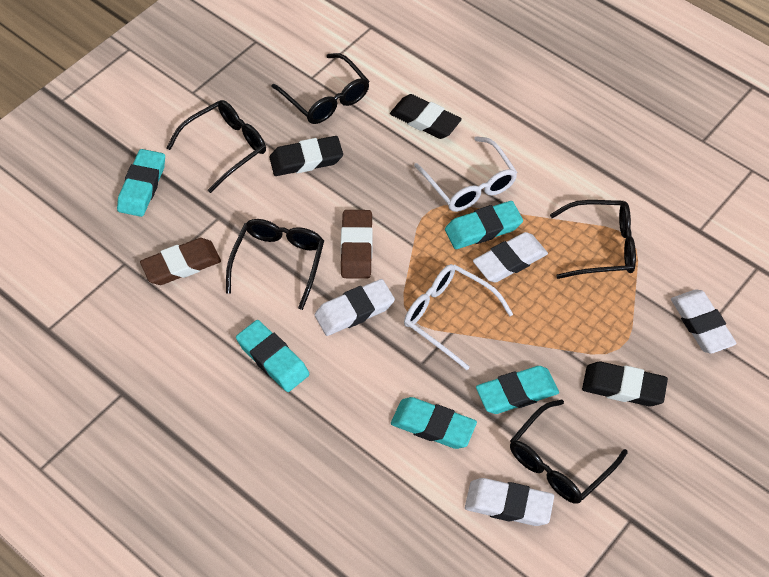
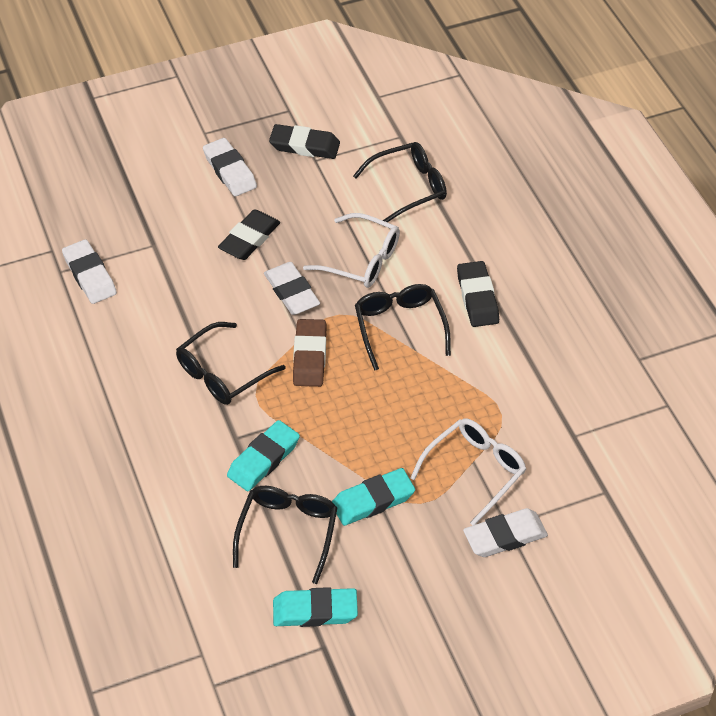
black glasses: [167,100,266,193] [226,219,324,310] [271,53,369,124] [510,400,627,504] [550,200,636,279] = 5 -> [176,322,286,405] [233,486,337,584] [353,142,447,223] [355,284,451,371] = 4
brown eraser: [140,238,221,285] [341,210,373,279] = 2 -> [293,319,326,387] = 1
turquoise eraser: [117,149,165,217] [236,320,309,392] [391,397,477,449] [445,201,523,249] [476,366,559,414] = 5 -> [227,420,300,491] [273,587,358,627] [332,468,415,526] = 3

